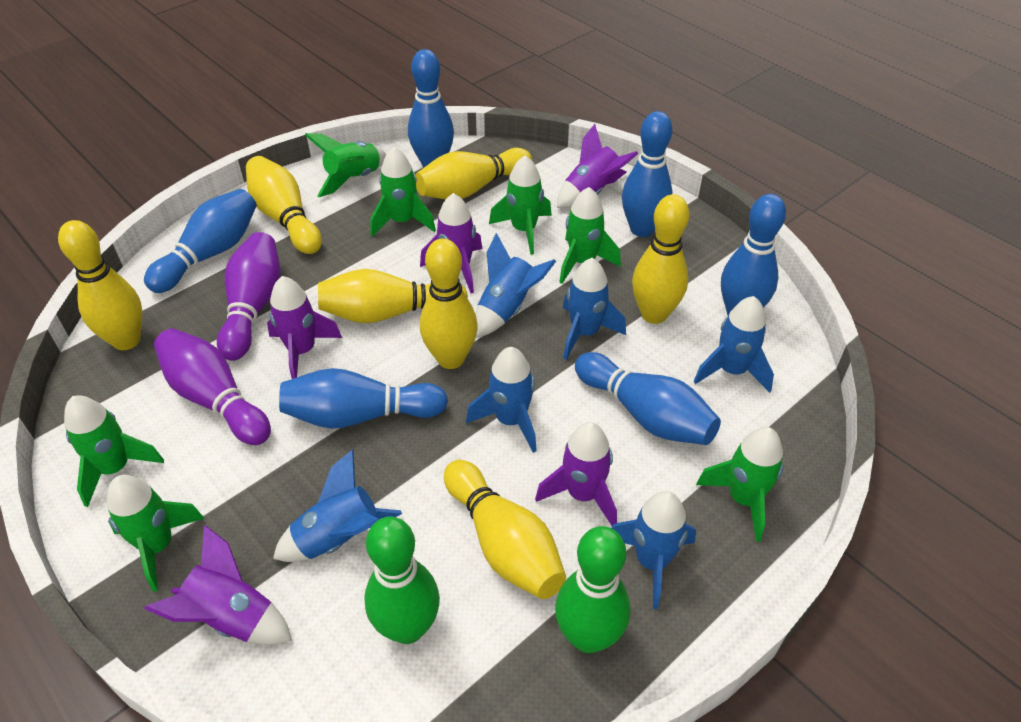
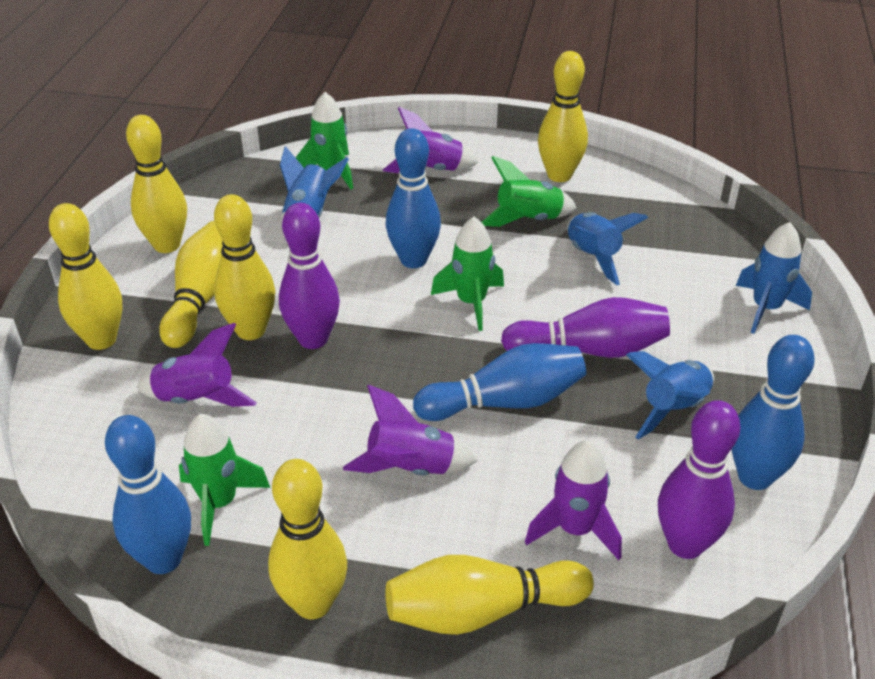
blue bowling pin: [144,189,257,293] [279,368,448,429] [408,49,454,168] [575,352,721,445] [622,111,673,237] [721,194,786,316] = 6 -> [105,415,191,574] [386,128,441,268] [413,343,586,421] [731,335,815,490] = 4
blue rocket: [273,450,402,562] [466,347,537,453] [476,233,556,338] [563,258,626,360] [611,491,696,609] [694,296,774,393] = 6 -> [280,146,349,242] [567,212,648,285] [626,351,714,440] [736,222,812,334] = 4
green bowling pin: [364,517,440,644] [555,526,631,653] = 2 -> none = 0
green rocket: [64,395,164,507] [107,475,205,592] [305,133,386,197] [370,147,436,236] [489,155,552,255] [559,187,621,284] [696,427,784,542] = 7 -> [179,414,270,546] [296,92,353,189] [431,217,504,331] [482,156,576,227] = 4
purple bowling pin: [154,328,271,445] [217,232,280,361] = 2 -> [279,203,340,349] [501,297,670,358] [658,400,741,559] = 3
purple rocket: [144,525,292,645] [267,276,342,379] [420,193,482,293] [535,422,617,526] [557,124,639,208] = 5 -> [137,323,257,407] [343,385,477,475] [383,107,479,173] [525,440,622,560] = 4

